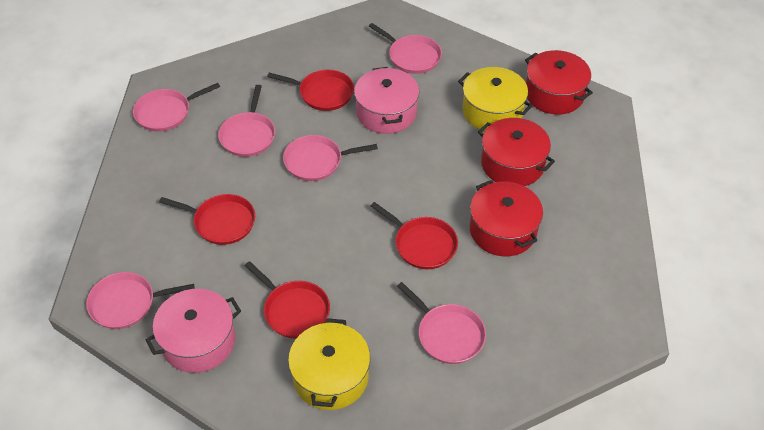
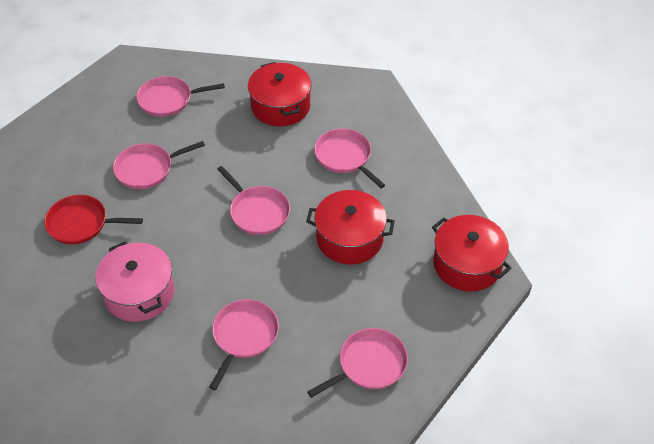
pink pot: [146,289,241,373] [354,67,419,134] = 2 -> [95,241,175,322] = 1
red pan: [159,194,255,245] [245,261,330,338] [267,70,354,111] [371,202,458,269] = 4 -> [44,195,143,244] = 1
yellow pot: [288,318,370,410] [458,67,533,131] = 2 -> none = 0

